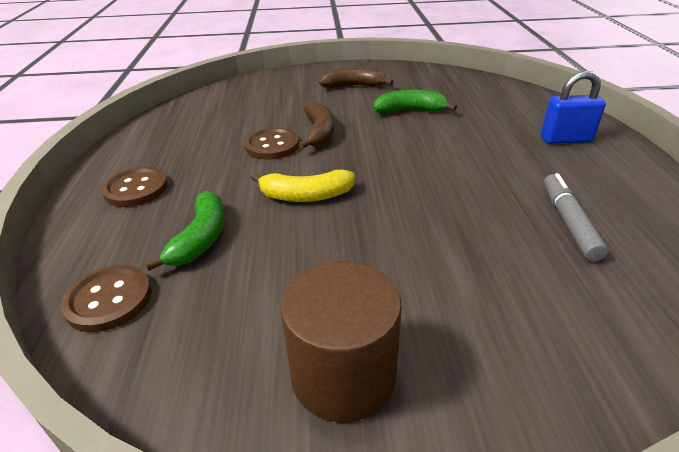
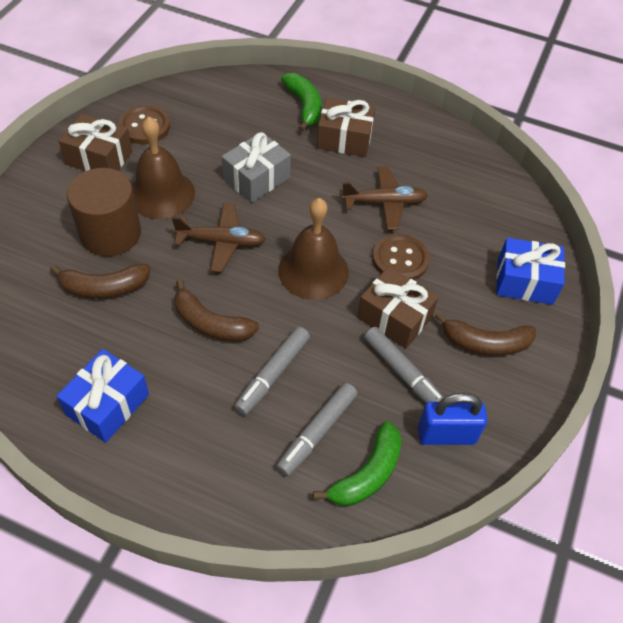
blue gift: none = 0 -> [57,349,149,442] [496,238,565,305] = 2
brown banana: [299,101,335,149] [319,67,393,88] = 2 -> [50,264,150,299] [174,279,259,341] [435,312,536,356] = 3
brown bell: none = 0 -> [132,117,195,219] [278,198,349,300] = 2
brown button: [61,265,152,332] [101,167,168,207] [244,128,299,160] = 3 -> [118,105,170,144] [373,234,430,280] = 2
brown gift: none = 0 -> [59,114,132,171] [317,98,376,157] [357,266,439,349] = 3
brown plane: none = 0 -> [172,203,266,272] [341,166,428,230] = 2
grey gift: none = 0 -> [222,132,291,203] = 1
grey marker: [544,173,608,262] = 1 -> [234,327,310,416] [276,383,357,477] [364,327,444,403] = 3
yellow banana: [250,170,355,202] = 1 -> none = 0

